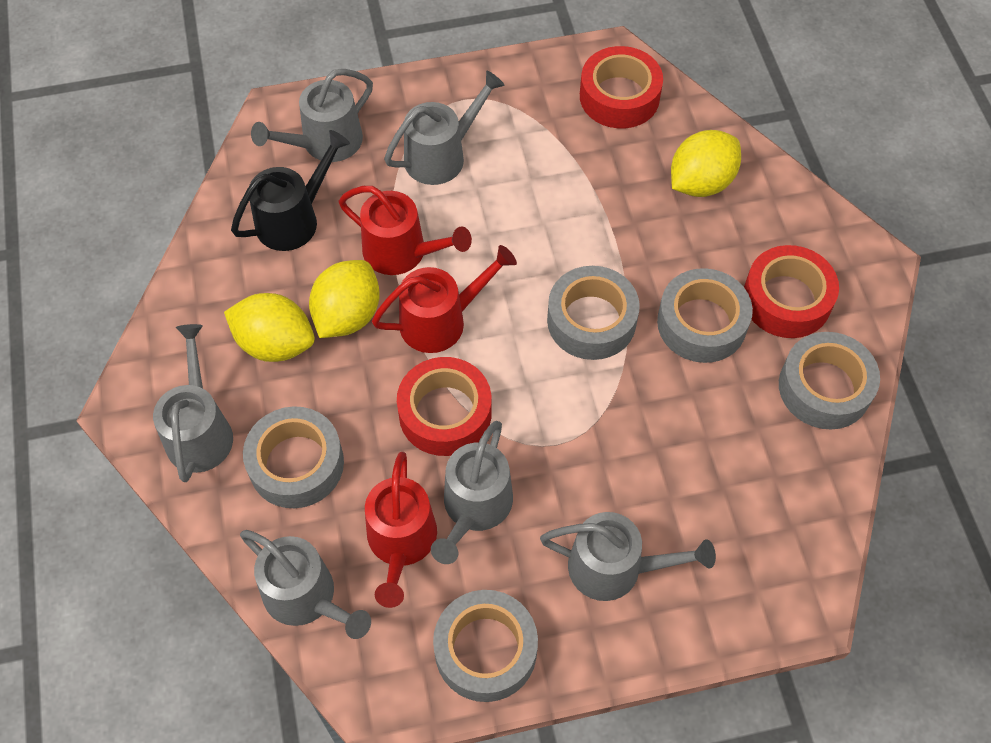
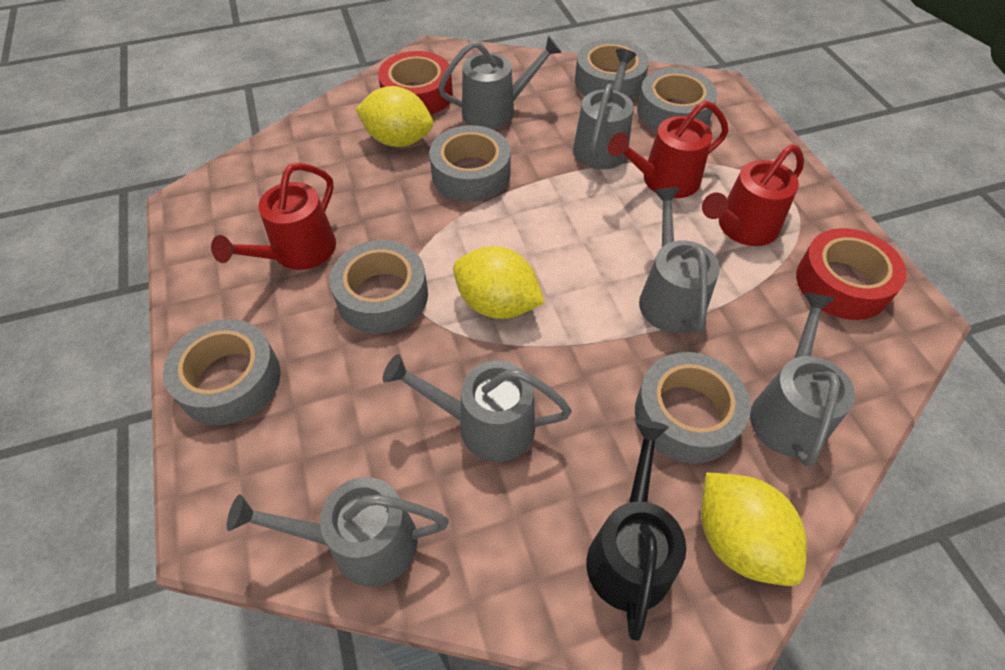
grey tape: [243,406,344,508] [433,590,538,702] [547,266,640,360] [657,268,753,363] [779,332,880,430] = 5 -> [163,319,281,425] [330,240,428,334] [429,125,511,202] [575,39,649,100] [635,352,751,464] [637,68,717,132] = 6
red tape: [397,357,492,456] [580,46,663,128] [744,245,839,338] = 3 -> [378,51,453,115] [796,228,907,320] = 2

